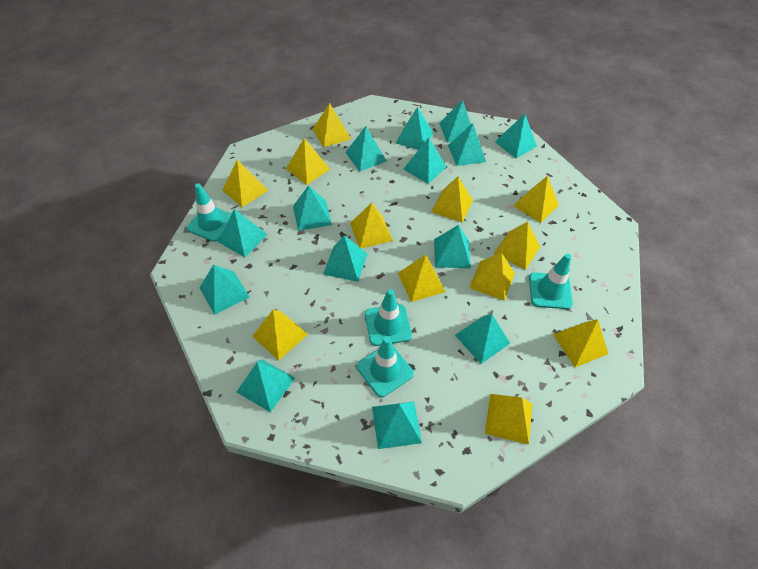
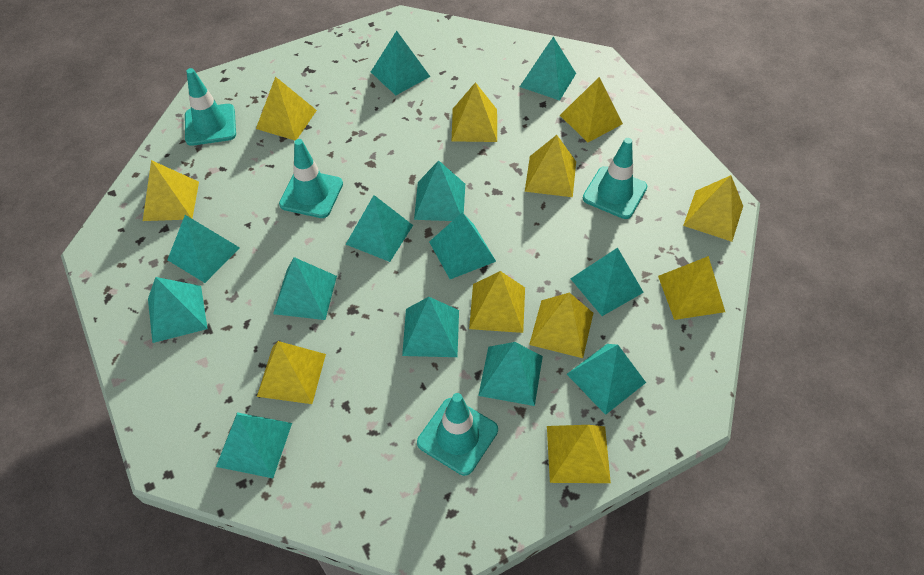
turquoise pyramid: [199,265,249,315] [218,209,268,257] [237,359,295,412] [293,185,332,231] [323,235,367,282] [345,126,387,172] [372,401,422,449] [396,107,433,150] [403,138,447,184] [434,225,471,269] [439,100,471,142] [448,123,486,166] [455,314,510,364] [495,114,537,158] = 14 -> [148,277,208,343] [167,215,240,283] [216,412,292,478] [273,257,337,320] [346,195,413,262] [371,31,430,95] [402,297,459,357] [414,160,465,221] [429,212,496,279] [478,342,543,406] [520,37,576,101] [567,344,646,415] [570,248,644,316] = 13
yellow pyramid: [222,160,268,207] [252,310,308,360] [286,138,330,185] [313,103,351,147] [350,202,393,248] [398,254,445,302] [431,176,473,223] [469,253,515,301] [485,394,532,445] [493,222,540,270] [513,176,559,223] [553,319,608,367] = 12 -> [143,160,199,221] [256,76,317,140] [257,341,326,404] [452,82,497,142] [469,271,525,333] [525,135,576,197] [529,292,593,358] [547,425,611,483] [560,77,623,142] [658,256,725,320] [683,175,743,242] = 11

